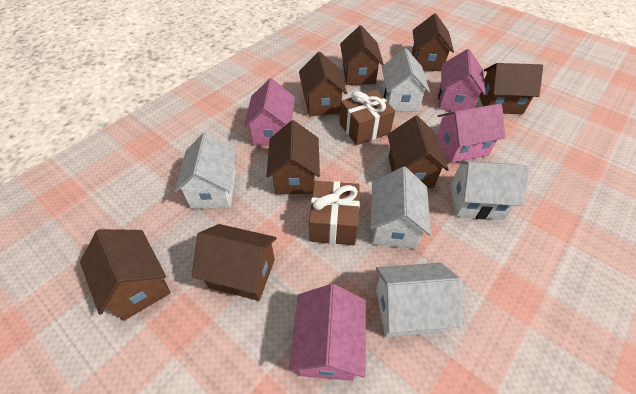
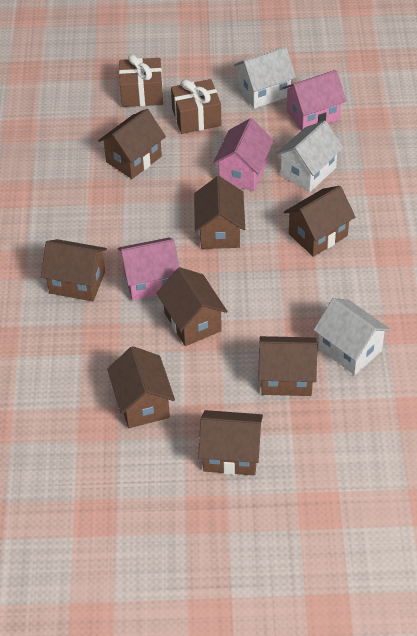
pink house: [244,78,295,146] [289,284,366,381] [436,103,505,163] [438,49,486,111] = 4 -> [118,238,179,301] [213,118,274,191] [283,70,346,131] = 3
white house: [174,132,236,209] [370,166,431,249] [376,262,462,337] [382,49,430,111] [450,161,529,220] = 5 -> [234,47,296,109] [276,120,343,192] [313,298,391,375] = 3

